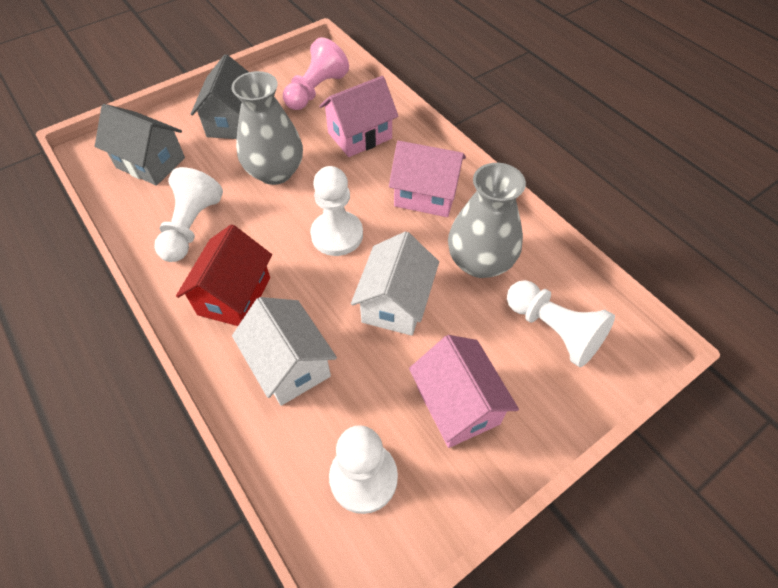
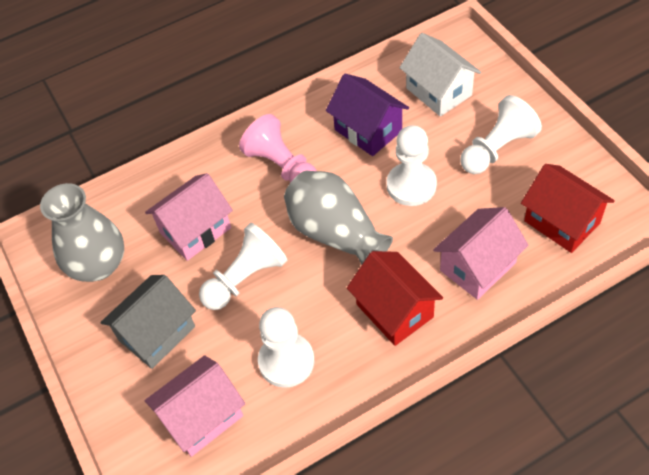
grey house: [95,104,185,186] [191,54,248,139] = 2 -> [101,275,196,369] = 1
purple house: none = 0 -> [326,74,409,156] = 1
red house: [176,224,272,326] = 1 -> [347,251,443,346] [521,164,615,253] = 2
white house: [232,297,337,406] [351,231,439,336] = 2 -> [399,33,481,116] = 1

